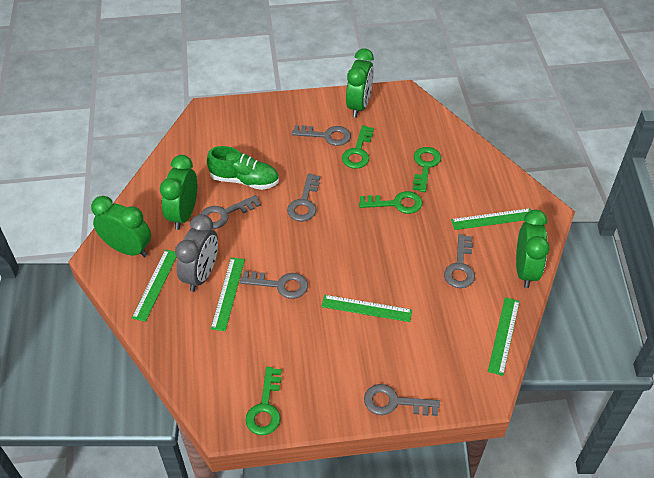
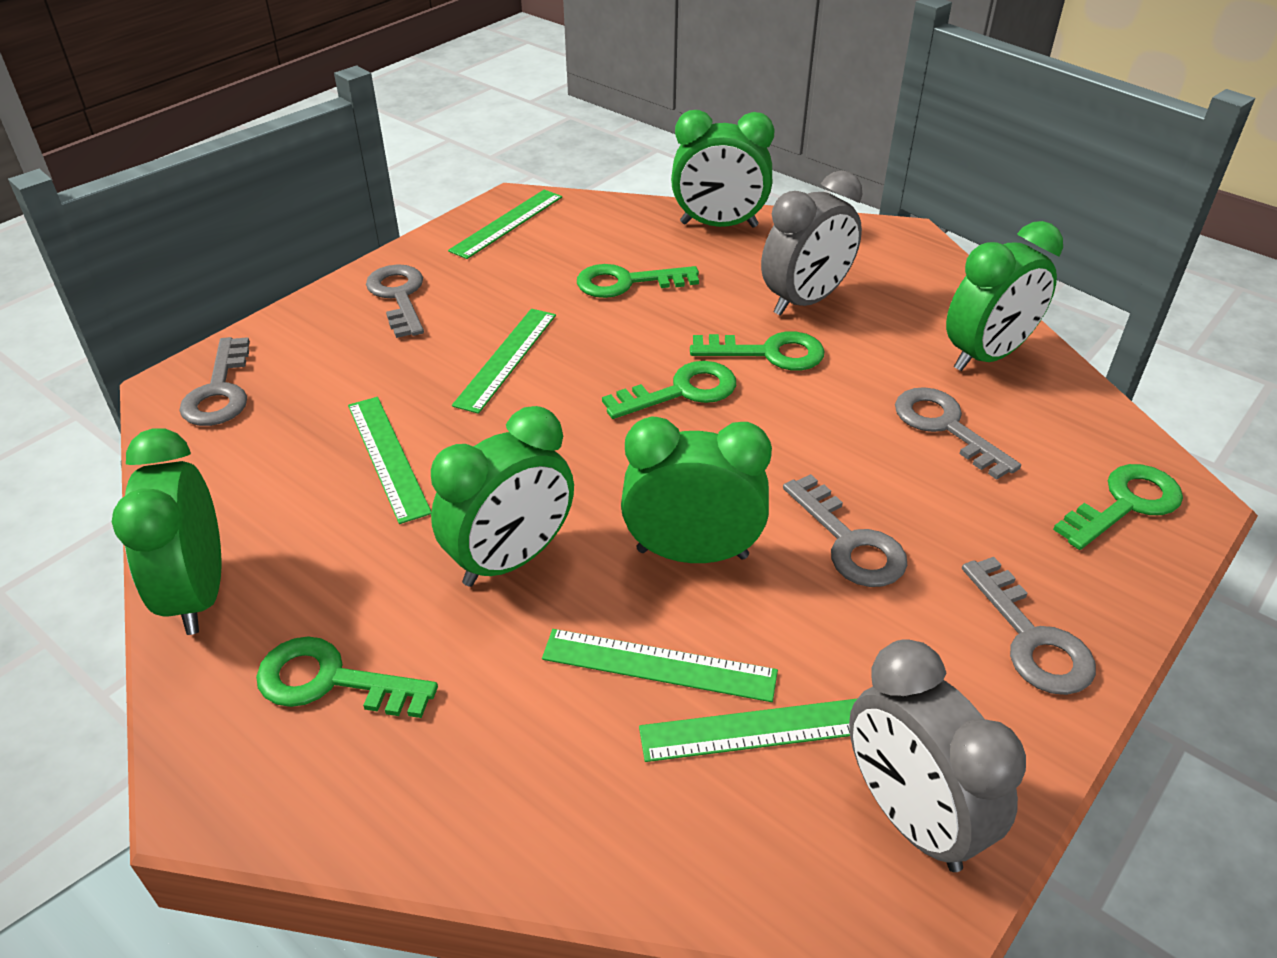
green clock: [91,196,151,257] [160,155,197,230] [346,48,374,118] [516,209,550,288] = 4 -> [112,428,221,635] [431,406,574,587] [621,416,772,563] [671,110,775,228] [946,221,1063,371] = 5
green key: [245,367,282,435] [342,125,374,169] [359,191,422,214] [413,147,441,192] = 4 -> [256,636,438,718] [577,264,699,298] [602,361,736,419] [690,331,824,370] [1053,464,1183,550] = 5
green shoe: [207,146,279,190] = 1 -> none = 0
grey clock: [175,214,218,292] = 1 -> [761,170,863,316] [849,639,1026,872] = 2
grey key: [201,195,261,229] [240,271,308,299] [287,173,320,221] [292,125,351,146] [364,384,440,416] [444,234,475,288] = 6 -> [179,337,250,426] [366,264,424,338] [783,474,907,587] [895,387,1021,480] [962,557,1096,695] = 5

